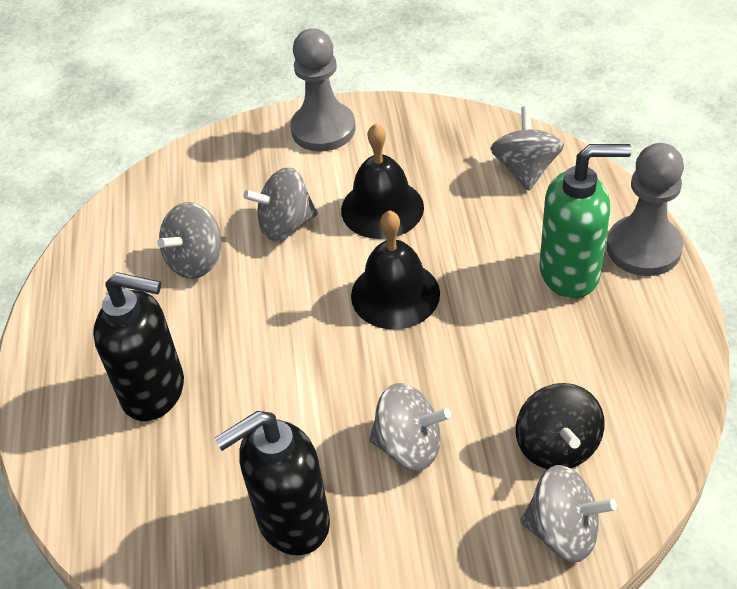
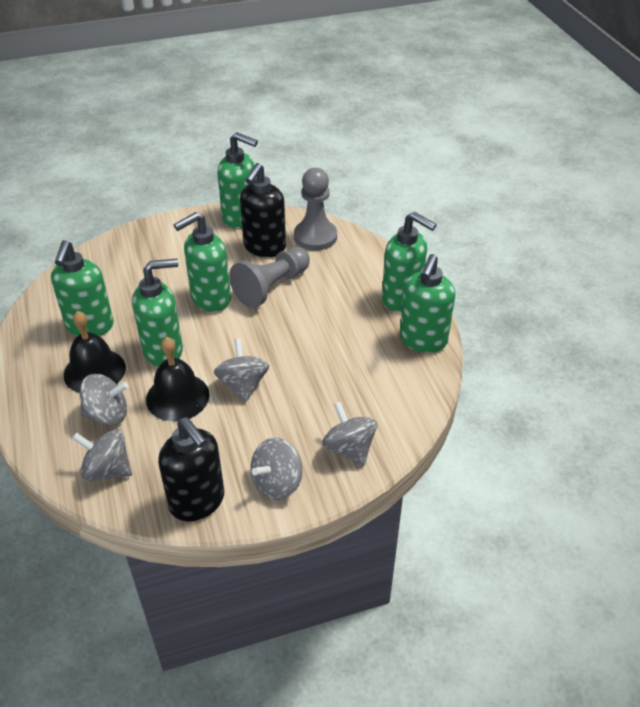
black spinning top: [516,383,605,470] = 1 -> none = 0
green soap dispenser: [539,144,632,299] = 1 -> [51,240,114,336] [132,259,183,366] [174,212,231,312] [217,132,258,228] [382,212,437,312] [399,254,455,353] = 6

